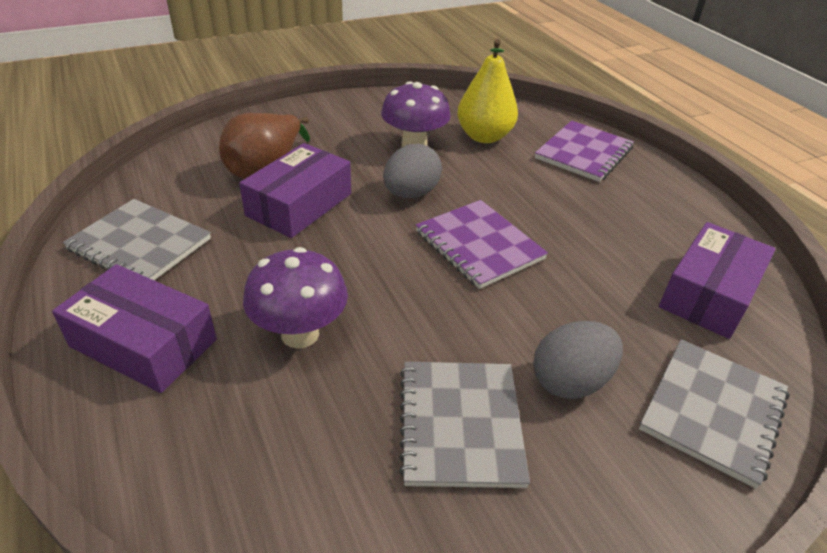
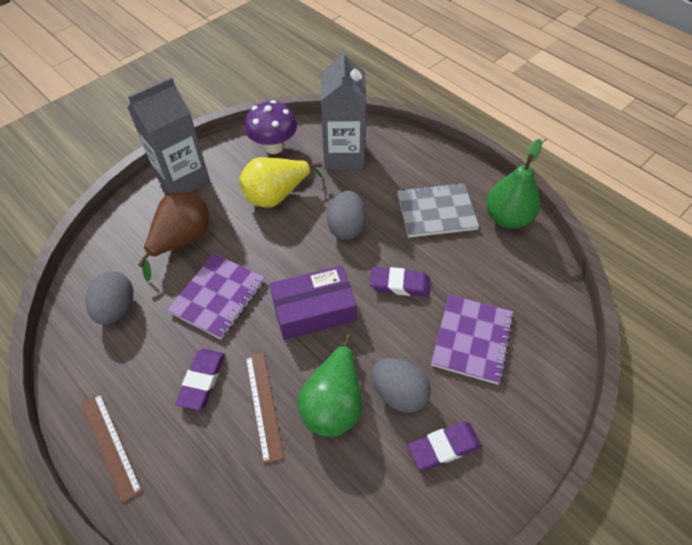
brown ruler: none = 0 -> [81,393,142,504] [246,353,284,464] = 2
green pear: none = 0 -> [297,334,362,437] [486,139,542,229] = 2
grey carton: none = 0 -> [128,77,210,194] [321,48,366,170] = 2
grey egg: [383,144,442,198] [533,321,623,399] = 2 -> [86,271,133,325] [327,191,366,240] [371,358,431,413] = 3
grey notebook: [63,199,211,280] [399,362,530,488] [639,339,789,489] = 3 -> [397,182,479,238] = 1
purple box: [52,264,217,393] [239,143,351,238] [659,222,776,339] = 3 -> [269,265,357,340] = 1
purple eraser: none = 0 -> [175,349,225,410] [370,267,431,297] [408,422,482,470] = 3
purple mushroom: [243,247,348,349] [381,81,451,147] = 2 -> [245,100,297,154] = 1

